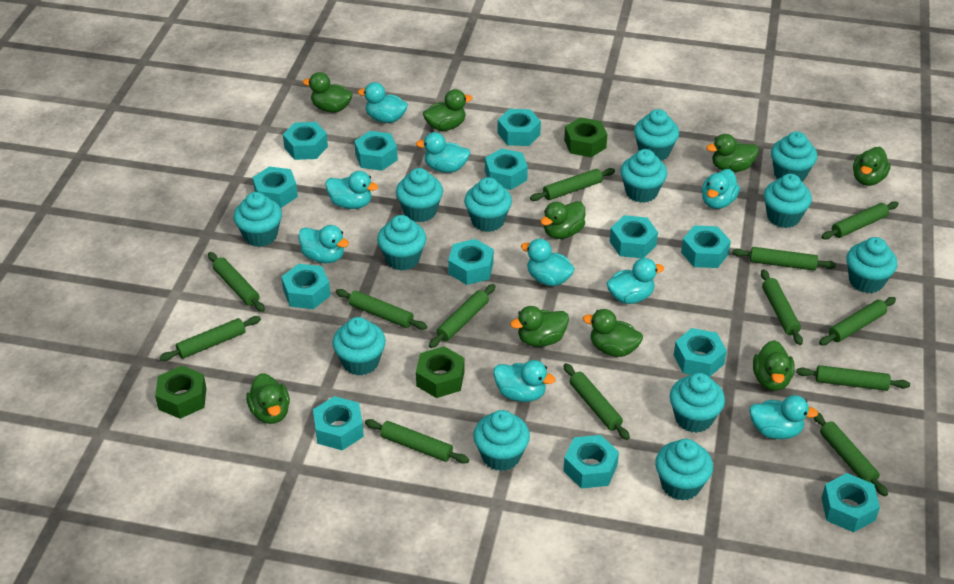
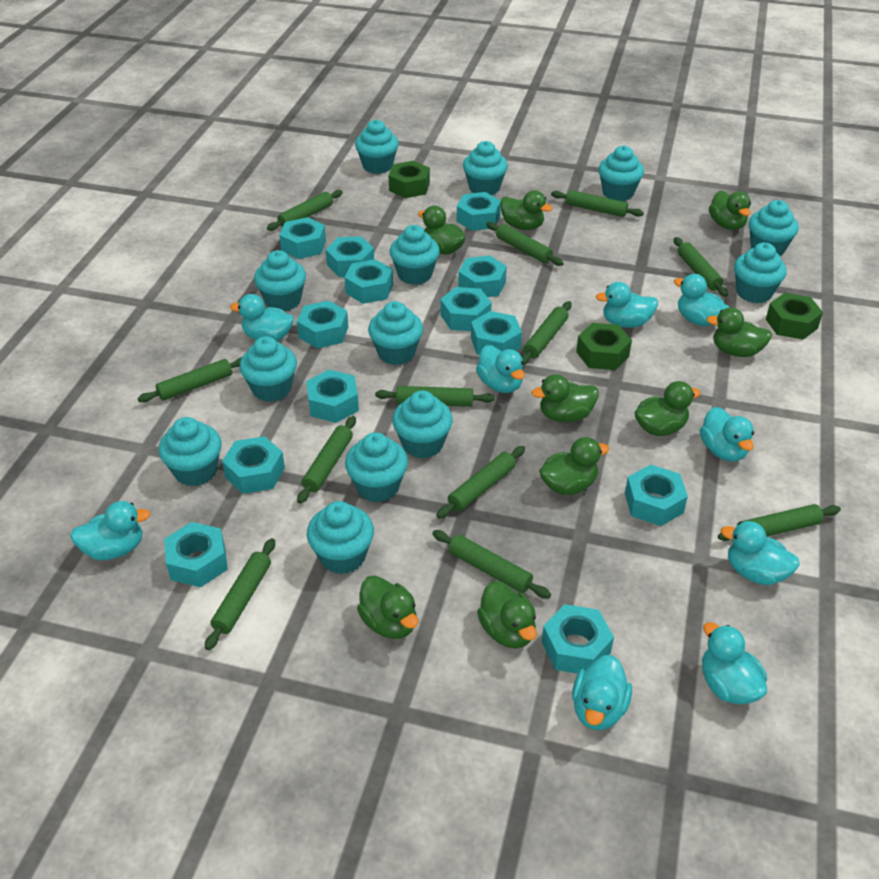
green rolling pin: [159,316,261,361] [208,252,265,312] [336,289,427,330] [365,419,469,464] [429,284,496,348] [530,168,615,201] [563,363,630,440] [732,247,836,271] [761,269,803,345] [796,365,910,391] [813,413,888,496] [819,297,896,345] [821,201,899,239] = 13 -> [137,357,242,403] [205,538,275,650] [267,190,343,231] [297,416,356,504] [375,386,495,407] [432,530,551,599] [436,446,525,519] [486,222,564,266] [521,301,571,365] [551,190,644,217] [674,237,728,297] [718,504,841,541] = 12

